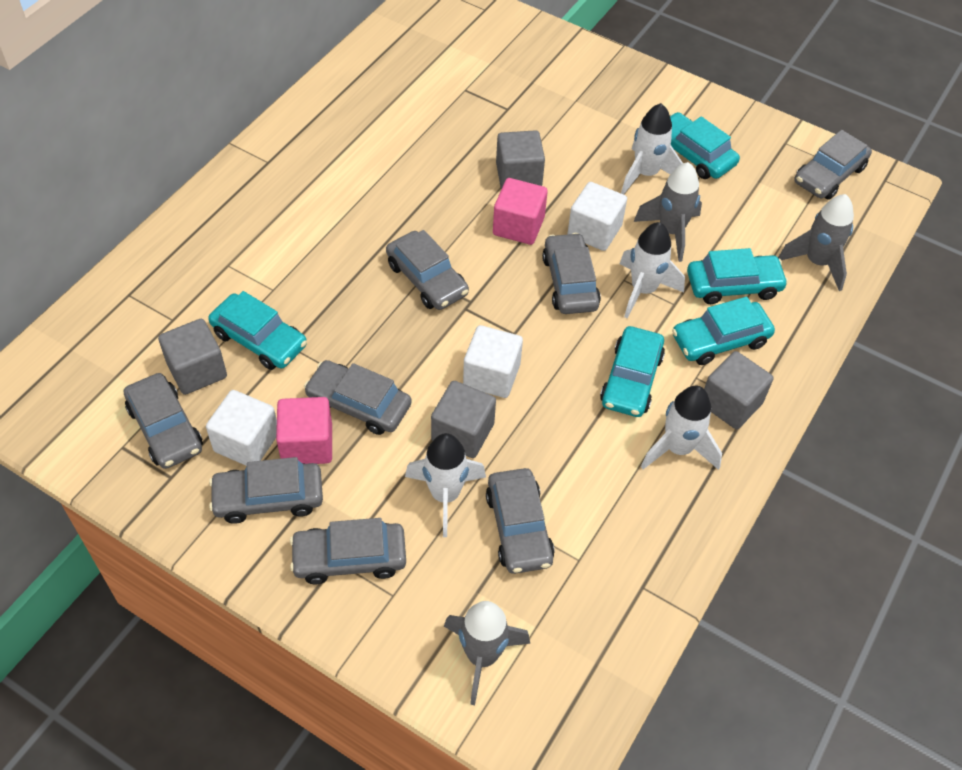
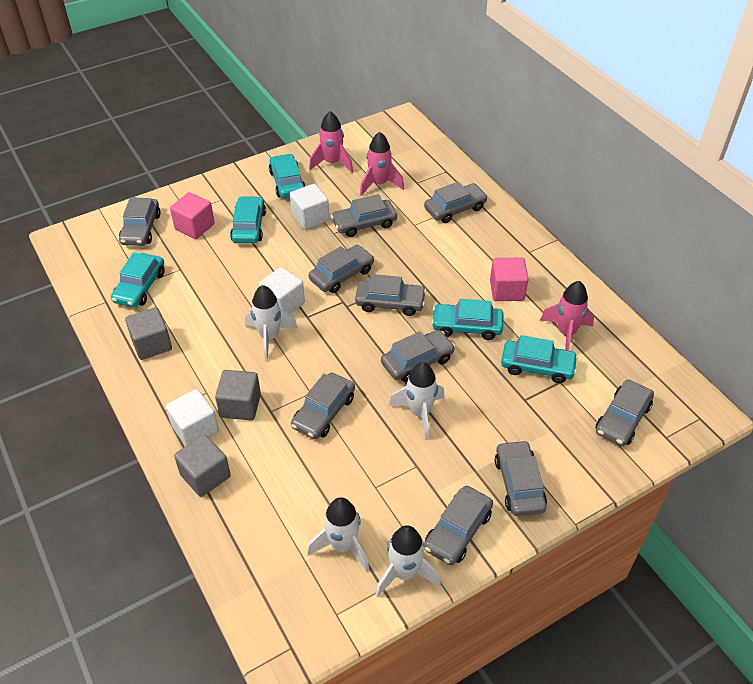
grey car: [124,373,203,469] [209,457,323,524] [290,518,406,584] [304,360,412,435] [386,230,469,310] [486,468,555,574] [542,233,601,314] [795,130,872,200] = 8 -> [119,197,161,246] [291,373,355,439] [309,245,374,293] [331,194,397,237] [355,274,426,316] [381,330,455,382] [424,182,488,223] [424,486,493,565] [495,440,547,516] [595,380,654,446] = 10
grey cube: [158,319,227,395] [431,381,496,458] [496,130,545,189] [704,351,773,429] = 4 -> [125,307,172,360] [174,434,231,497] [215,370,261,420] = 3
grey rocket: [444,601,530,705] [633,162,702,262] [778,194,854,291] = 3 -> none = 0
pink rocket: none = 0 -> [309,111,353,173] [360,132,404,196] [540,281,594,351] = 3

